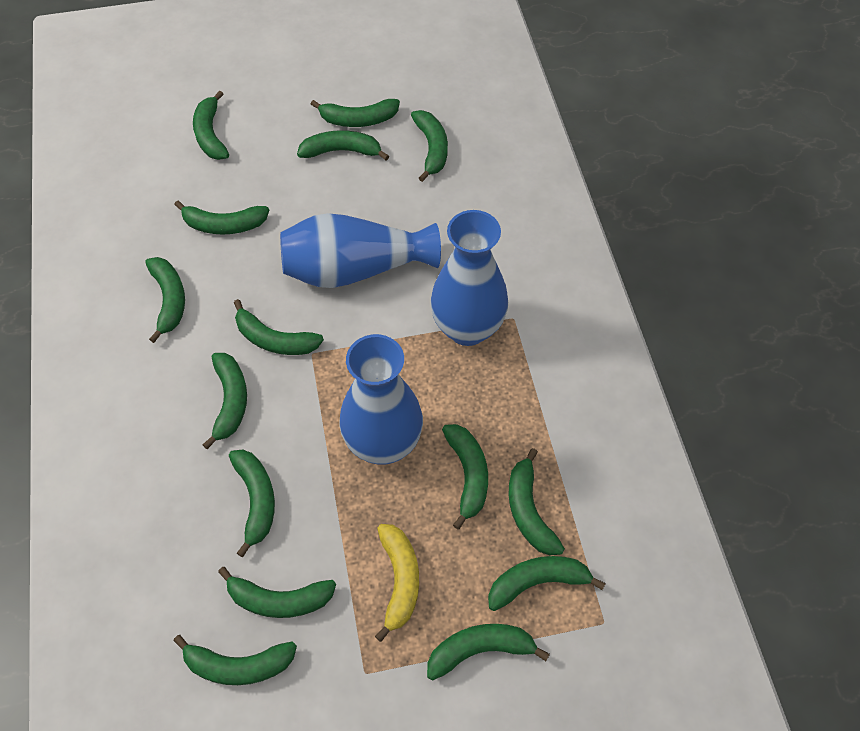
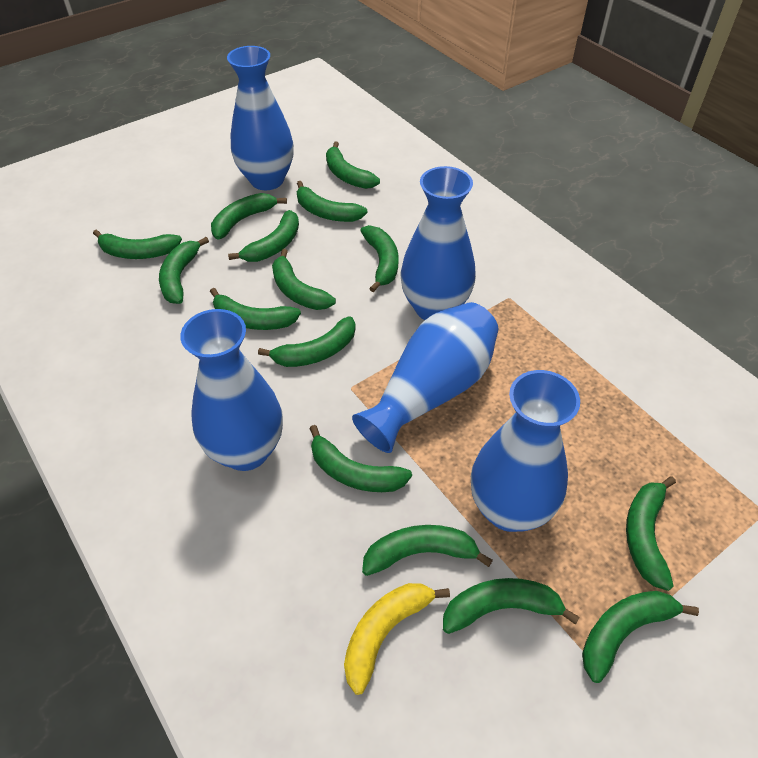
blue vase: [280,213,441,288] [339,334,423,465] [430,210,508,346] = 3 -> [180,309,283,471] [227,46,294,190] [352,302,499,453] [400,166,476,320] [471,370,580,532] = 5

